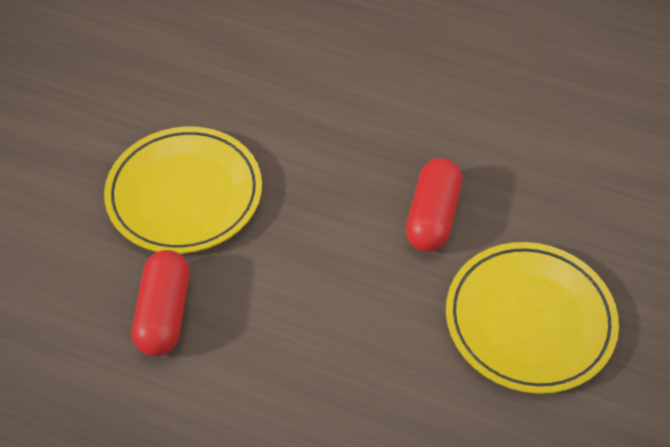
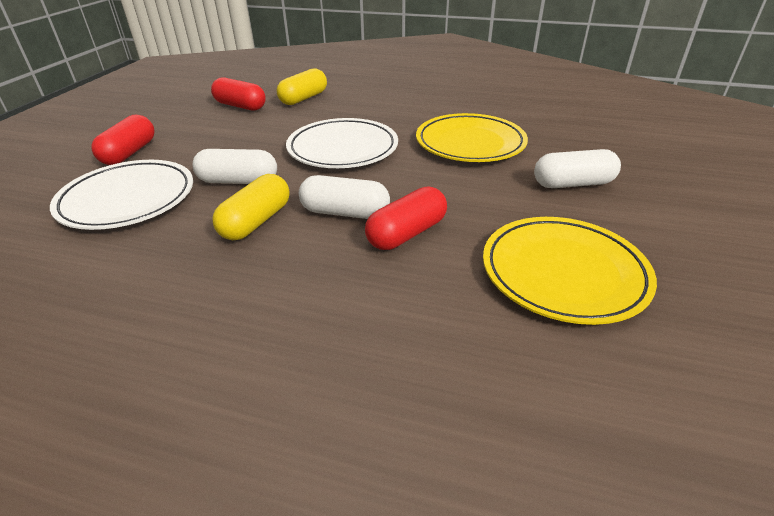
red capsule: [132,250,189,356] [406,158,462,252] = 2 -> [91,115,155,165] [211,77,266,111] [365,186,447,250] = 3
white capsule: none = 0 -> [192,149,277,184] [299,175,390,219] [534,149,621,188] = 3
white plate: none = 0 -> [50,160,193,230] [286,118,398,168] = 2
yellow capsule: none = 0 -> [212,174,290,240] [277,69,327,105] = 2

